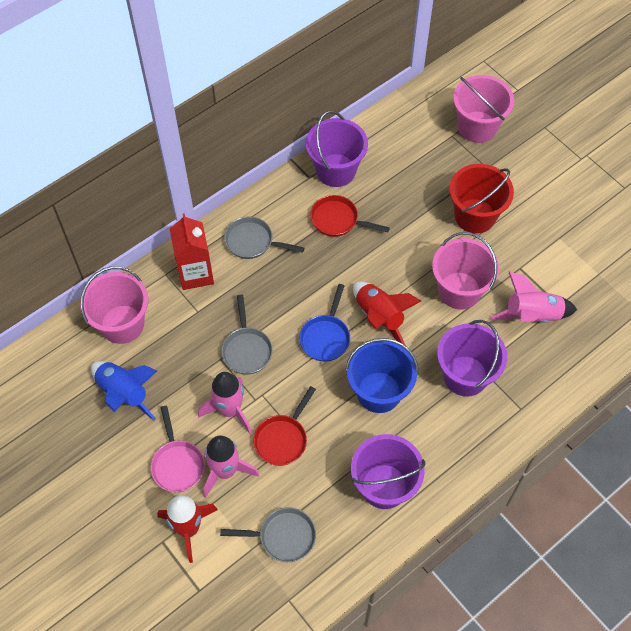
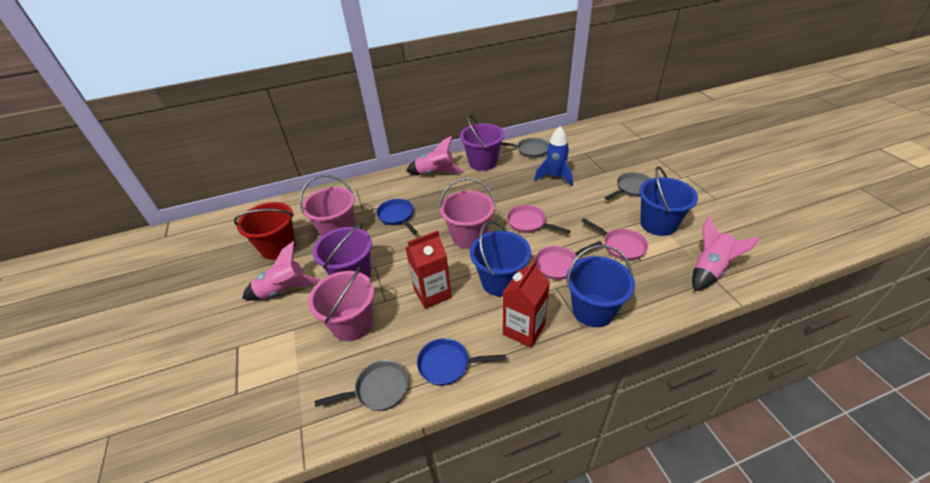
blue bucket: [345,338,418,413] = 1 -> [470,221,531,296] [566,245,635,327] [639,166,698,236] = 3
blue pan: [300,284,350,362] = 1 -> [376,199,417,234] [417,338,506,386] = 2
pink pan: [151,406,205,492] = 1 -> [507,205,570,234] [535,241,602,280] [581,218,648,260] = 3
purple bucket: [306,111,368,187] [351,434,426,509] [437,320,507,397] = 3 -> [313,223,372,278] [460,115,504,171] = 2
red carton: [170,213,214,290] = 1 -> [406,230,452,309] [503,260,550,348] = 2
red pan: [253,386,316,466] [310,195,390,237] = 2 -> none = 0
red rocket: [157,495,218,563] [353,282,421,346] = 2 -> none = 0

